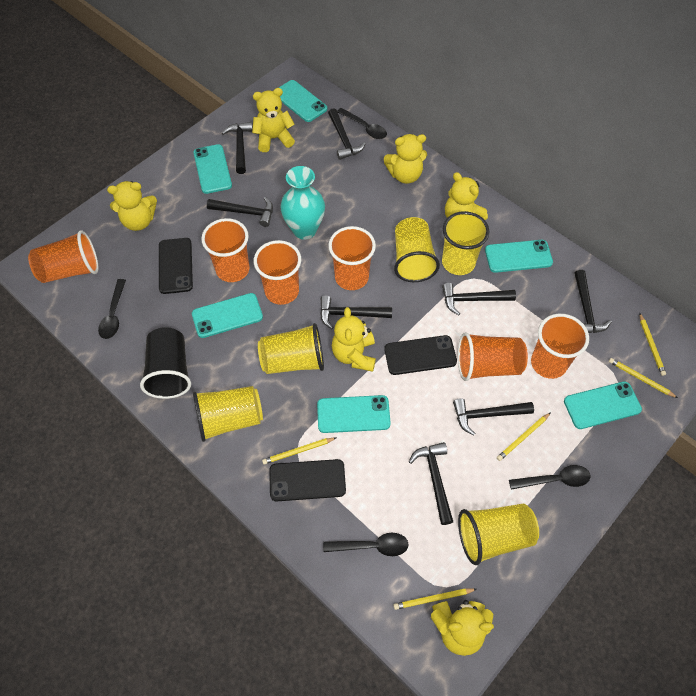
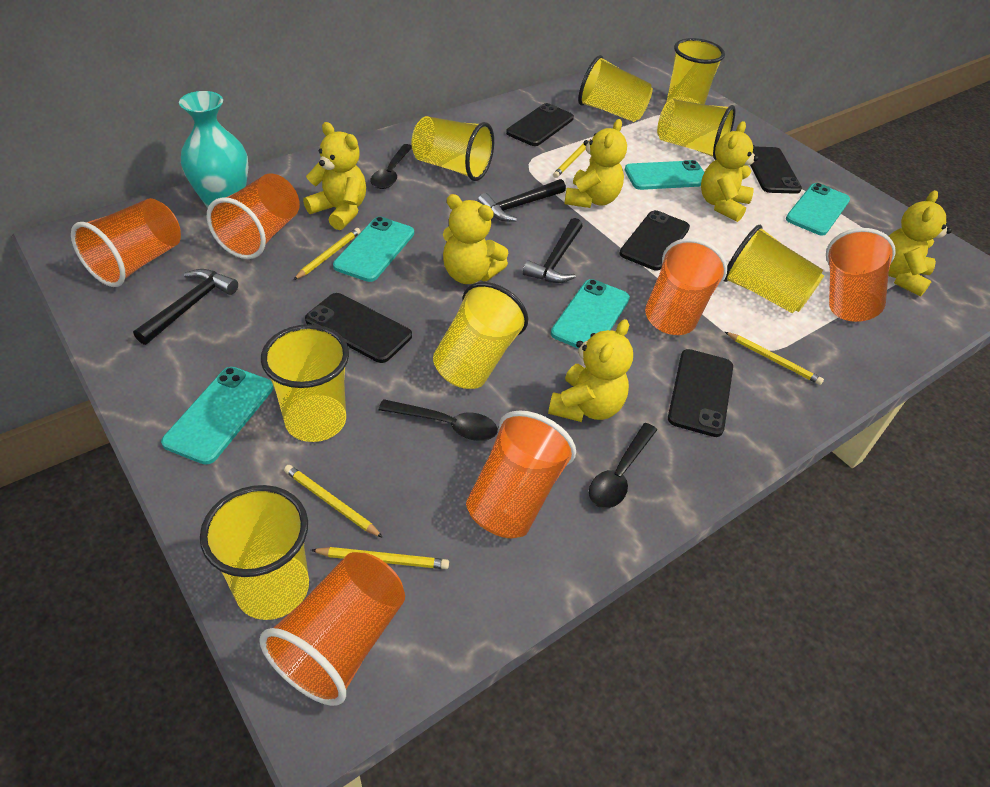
black cup: [140,327,191,399] = 1 -> none = 0
black hammer: [207,197,273,227] [222,122,253,174] [320,295,392,329] [328,108,366,160] [409,442,453,525] [442,283,516,315] [453,398,534,436] [574,270,612,333] = 8 -> [133,269,238,345] [477,179,566,222] [523,218,583,283] = 3
black phone: [159,238,193,294] [269,459,346,501] [384,335,457,375] = 3 -> [305,293,412,363] [506,103,574,146] [619,210,690,270] [668,349,733,437] [750,147,802,194] = 5
black spoon: [98,279,126,339] [323,533,409,556] [337,108,387,139] [509,465,591,490] = 4 -> [371,144,412,189] [378,399,498,441] [589,423,657,508] = 3
turquoise phone: [192,293,263,338] [193,144,232,194] [279,80,327,122] [317,395,391,433] [485,240,553,273] [564,381,642,429] = 6 -> [161,367,273,465] [333,217,414,282] [551,279,630,349] [625,160,704,190] [786,183,850,236] = 5
yellow cup: [193,386,263,442] [258,323,324,374] [394,217,440,282] [442,211,489,275] [458,503,539,565] = 5 -> [200,485,309,620] [261,324,349,442] [412,116,494,181] [433,282,528,389] [578,55,653,122] [657,99,736,160] [666,38,725,105] [724,225,824,313] = 8

